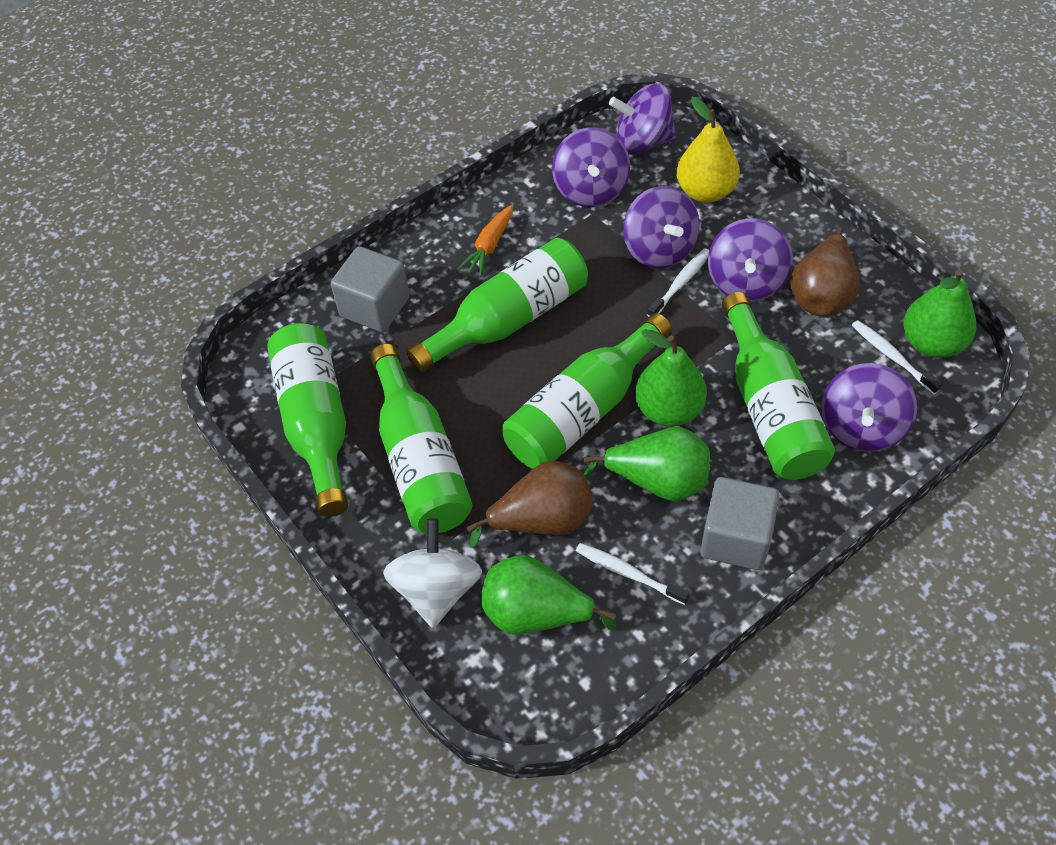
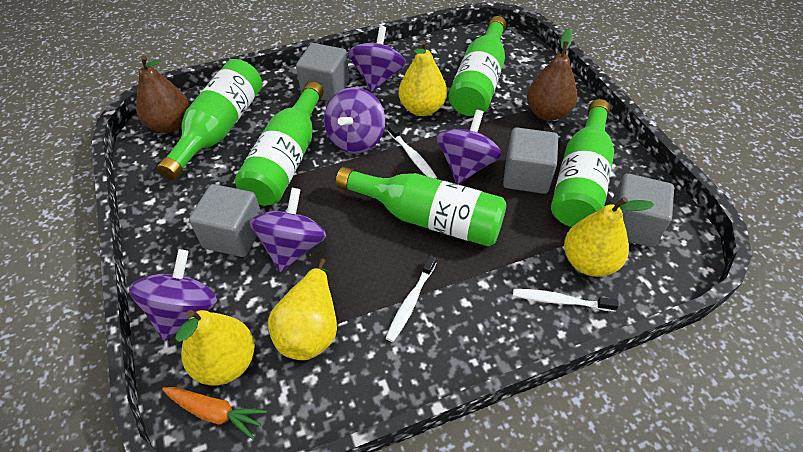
green pear: [481,555,616,635] [584,427,710,501] [635,329,707,427] [904,269,976,358] = 4 -> none = 0
grey cube: [331,246,410,332] [700,477,780,570] = 2 -> [189,184,261,257] [296,43,349,101] [503,127,558,194] [611,173,674,247] = 4
white spinning top: [383,518,482,628] = 1 -> none = 0
yellow pear: [677,97,740,203] = 1 -> [176,310,255,385] [268,258,337,360] [398,40,447,116] [564,197,654,277] = 4

